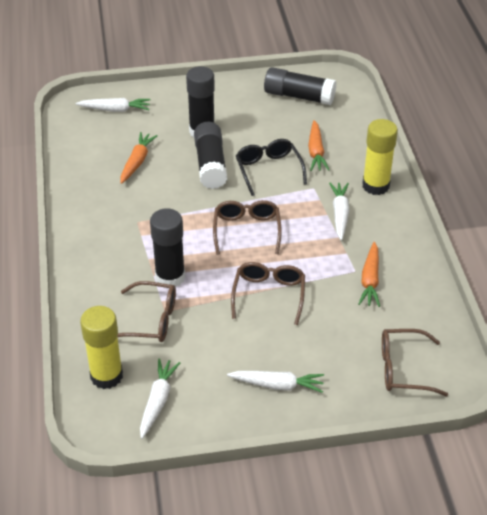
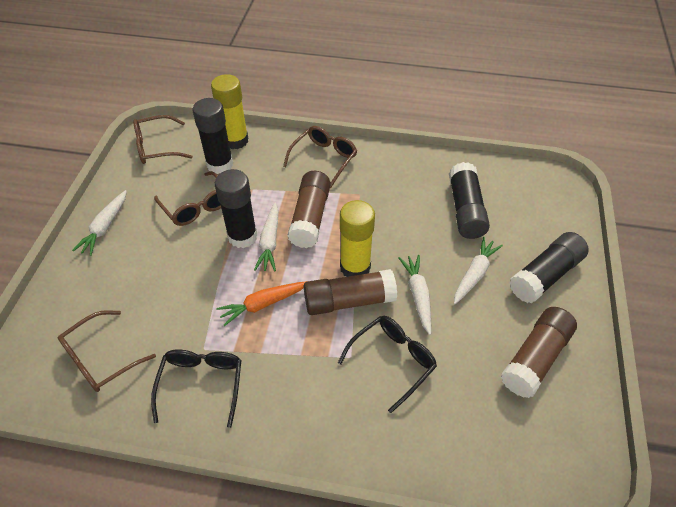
black glasses: [236,139,307,196] = 1 -> [151,350,241,428] [338,316,437,413] = 2
brown glue stick: none = 0 -> [287,171,331,248] [304,269,397,315] [501,307,577,398] = 3
orange carrot: [121,132,158,184] [308,120,329,171] [358,242,380,307] = 3 -> [216,281,307,326] = 1

